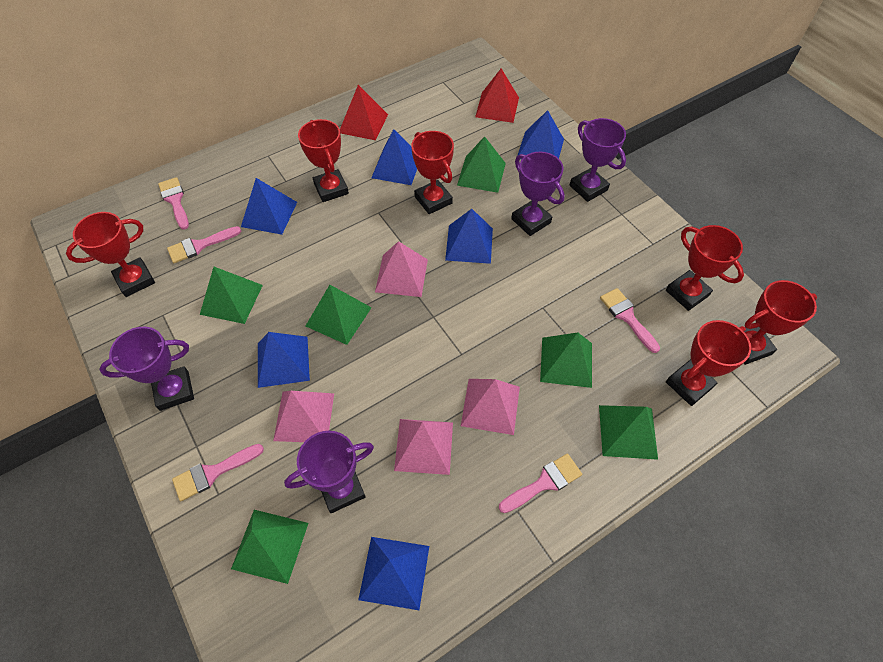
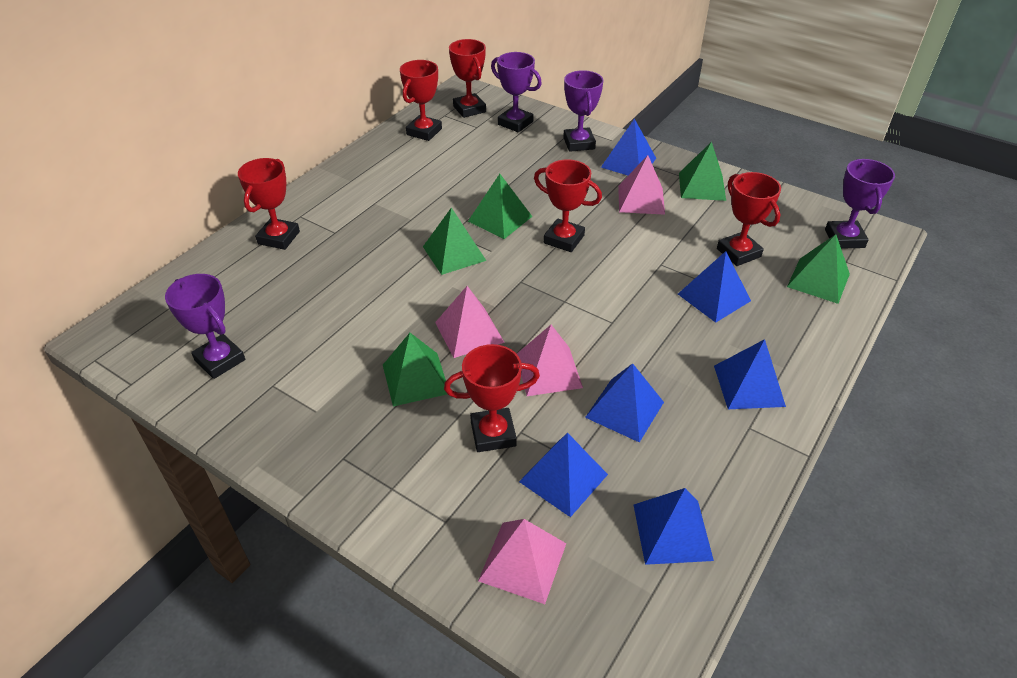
green pyramid: [200,267,263,324] [231,510,308,584] [306,285,372,345] [457,136,506,193] [540,332,592,388] [599,405,658,460] = 6 -> [383,333,447,406] [423,208,486,275] [468,174,532,239] [679,142,726,201] [787,234,850,304] = 5
pink brush: [158,177,189,230] [167,226,241,263] [172,444,264,501] [499,454,582,513] [600,288,660,353] = 5 -> none = 0
red pyramid: [340,85,388,140] [475,68,519,123] = 2 -> none = 0

